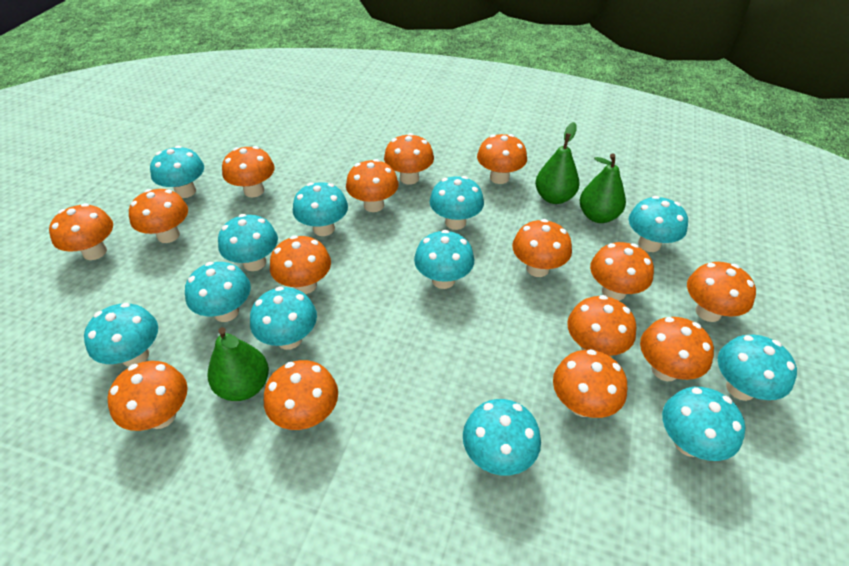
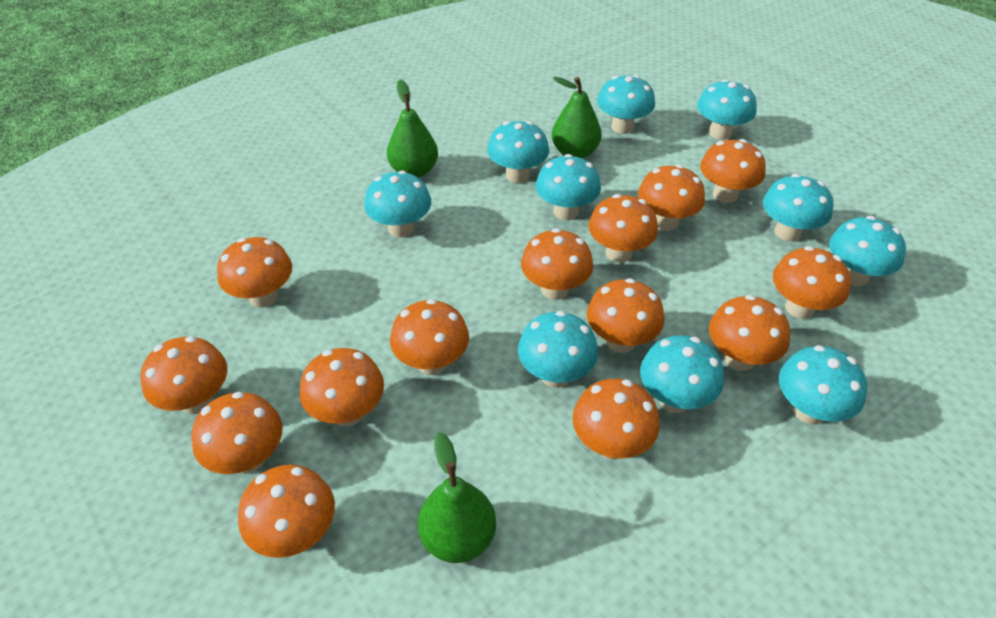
orange mushroom: [49,203,113,260] [107,361,188,431] [129,189,188,243] [222,146,275,197] [264,360,338,430] [270,235,331,294] [346,159,399,212] [384,133,434,185] [477,134,527,184] [512,219,572,277] [553,349,627,418] [567,295,636,356] [590,242,654,301] [640,317,714,381] [687,262,756,322] = 15 -> [140,336,227,414] [191,392,283,474] [217,237,292,308] [238,465,335,558] [300,348,384,426] [390,299,469,375] [521,228,593,300] [573,379,660,459] [587,278,664,353] [588,194,658,263] [638,165,705,231] [700,139,766,203] [709,295,790,371] [773,246,851,319] = 14
turquoise mushroom: [84,303,158,367] [150,146,204,198] [185,262,251,322] [218,214,278,271] [250,286,317,350] [293,182,348,236] [414,230,475,289] [430,176,484,230] [463,399,541,475] [629,196,688,252] [662,387,745,461] [718,335,797,401] = 12 -> [364,170,431,238] [487,121,549,183] [518,311,598,388] [536,154,601,220] [597,75,655,134] [640,335,724,413] [697,79,757,140] [763,174,833,241] [779,345,867,424] [829,216,906,286] = 10

